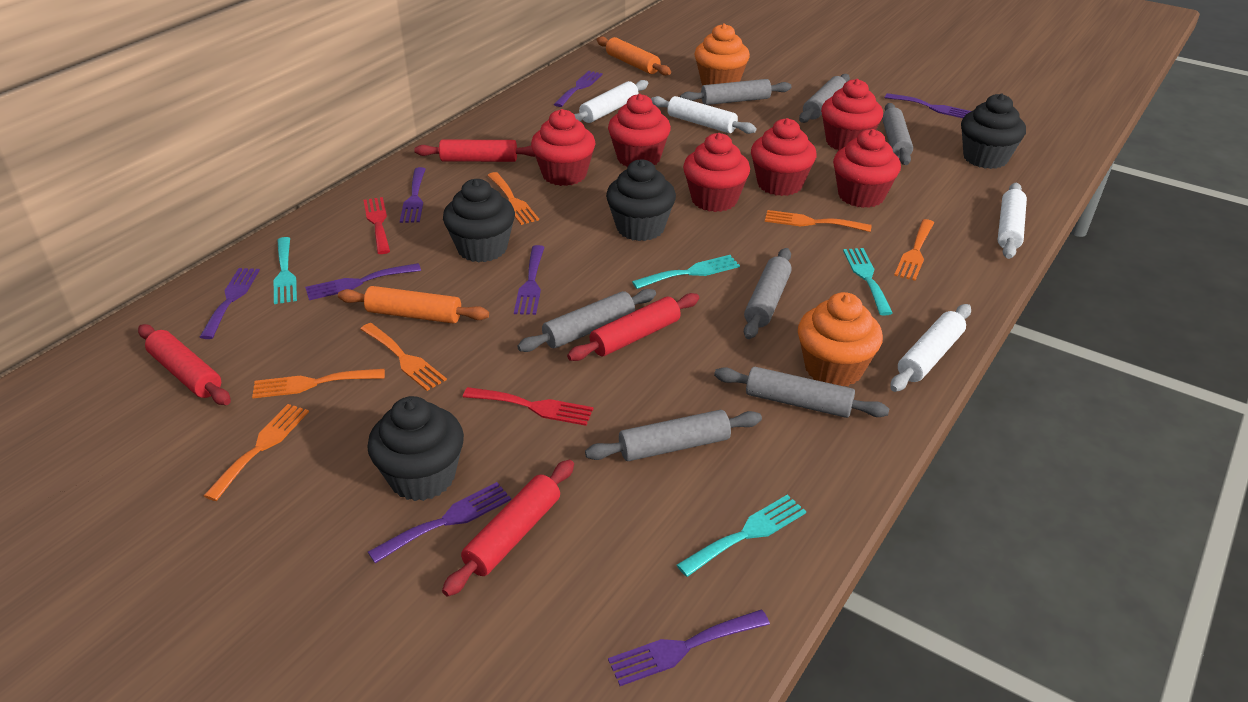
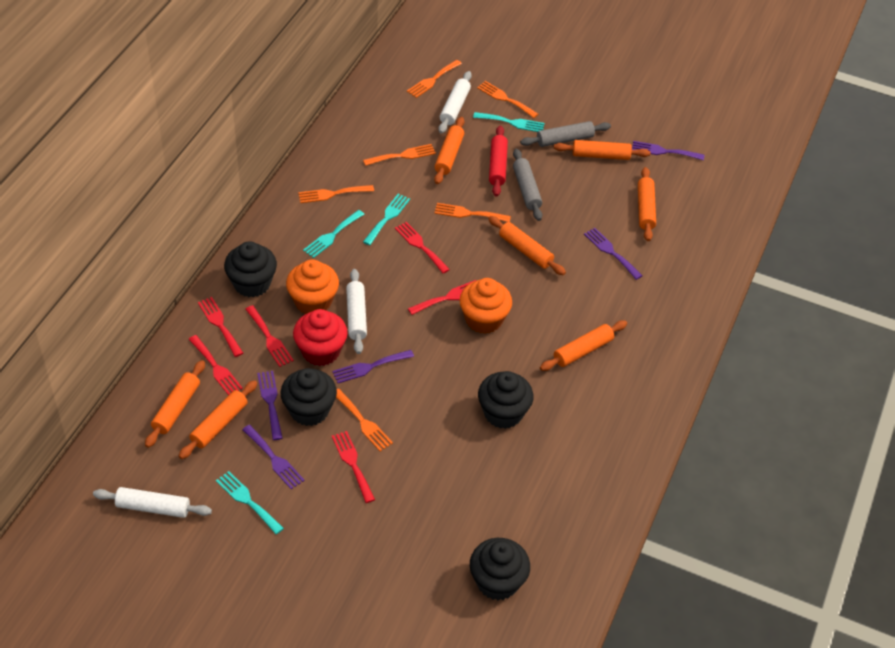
grey rolling pin: [517,289,656,352] [585,410,762,461] [680,79,792,105] [714,367,889,418] [744,248,792,339] [799,74,850,123] [882,103,913,165] = 7 -> [513,149,542,221] [520,121,611,147] = 2
orange rolling pin: [338,286,489,324] [597,37,671,76] = 2 -> [145,360,205,448] [179,380,257,459] [434,117,464,184] [488,216,566,275] [540,320,627,371] [554,140,651,160] [638,167,656,241] = 7
purple fork: [200,268,260,339] [305,263,421,300] [368,482,511,563] [400,167,426,223] [514,245,544,315] [554,71,603,107] [608,610,770,686] [885,93,971,118] = 8 -> [242,425,305,489] [257,371,283,440] [332,350,414,383] [584,228,642,280] [632,141,705,160] = 5
red cupcake: [531,109,595,186] [608,94,671,167] [683,133,750,212] [751,118,817,196] [821,79,883,151] [833,129,901,208] = 6 -> [293,309,348,366] = 1
red fork: [364,197,390,254] [463,387,593,426] = 2 -> [188,335,243,395] [198,297,243,357] [245,305,294,367] [332,431,375,503] [395,222,450,273] [408,280,476,315] = 6
red rolling pin: [138,324,231,405] [414,139,535,162] [442,460,574,597] [567,293,699,361] = 4 -> [489,126,508,196] = 1
white rolling pin: [574,80,648,123] [651,96,757,134] [890,304,971,392] [998,183,1027,259] = 4 -> [93,487,212,518] [346,269,367,354] [438,71,472,134] = 3

